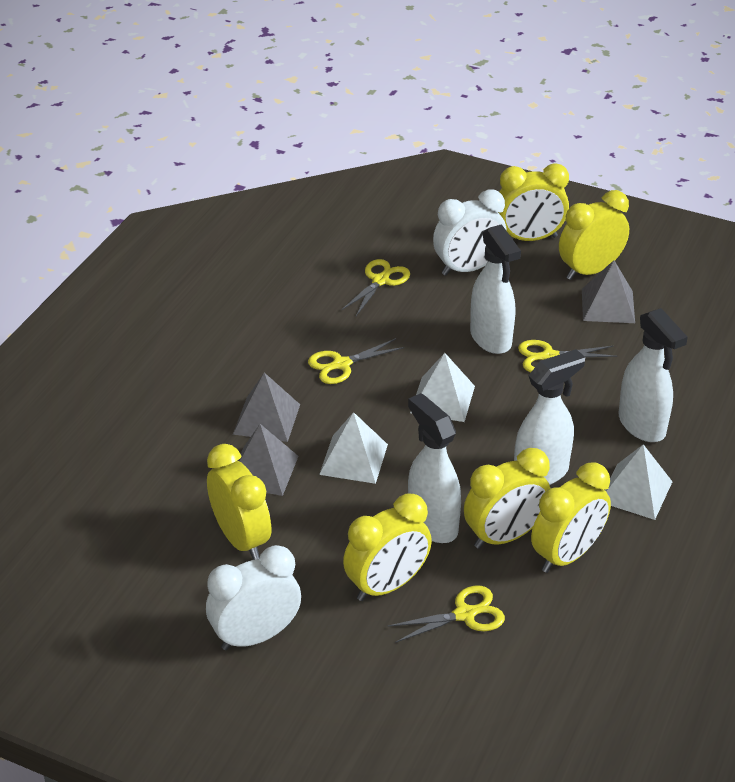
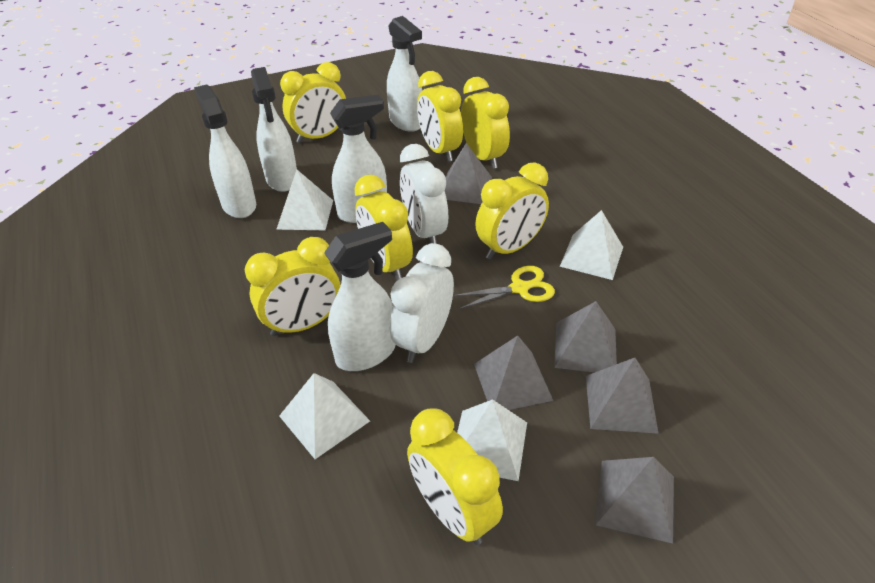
grey pyramid: [233,373,300,442] [238,424,298,496] [582,260,635,323] = 3 -> [445,143,492,204] [474,336,553,410] [554,301,617,372] [586,358,659,434] [596,457,674,544] = 5
white pyramid: [319,412,388,484] [410,353,475,422] [604,444,672,520] = 3 -> [276,170,333,230] [279,373,370,459] [457,399,527,481] [560,210,623,280] = 4
white spray bottle: [408,393,461,543] [470,224,521,354] [514,349,585,485] [619,308,688,442] = 4 -> [194,84,256,218] [251,67,297,192] [324,222,396,371] [330,95,387,223] [387,16,422,132] = 5
yellow clock: [207,444,271,560] [343,494,432,601] [464,448,550,549] [498,163,569,241] [531,462,611,573] [559,190,629,280] = 6 -> [245,237,341,336] [280,62,346,143] [354,175,413,281] [407,409,503,545] [417,71,463,162] [461,77,510,169] [475,162,549,260] = 7
yellow scissors: [308,338,405,384] [341,259,410,316] [388,586,505,643] [518,340,617,372] = 4 -> [453,266,555,310] = 1

